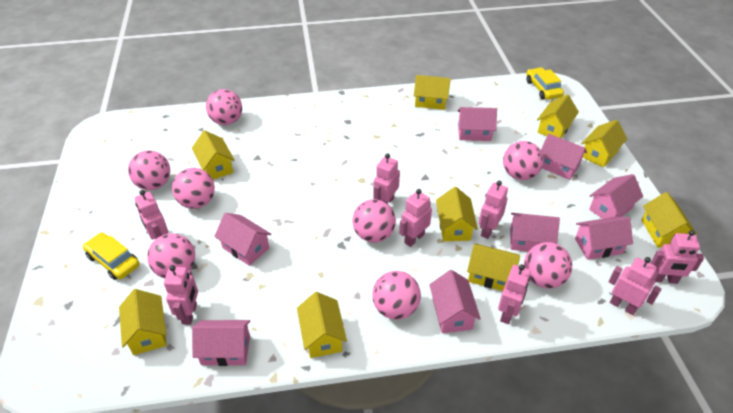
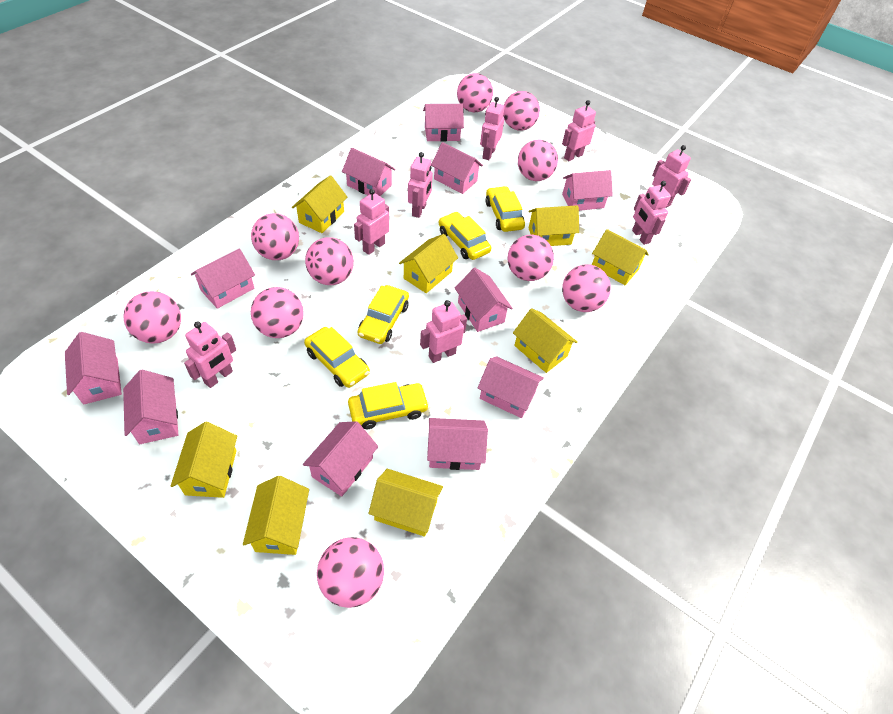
pink ball: [128,150,170,190] [147,233,195,278] [172,168,215,209] [206,89,242,125] [353,199,396,243] [372,271,421,320] [503,141,544,180] [524,242,572,289] = 8 -> [123,291,181,344] [251,213,299,260] [251,287,304,338] [305,237,354,285] [317,537,384,608] [457,73,493,112] [503,91,540,131] [508,235,554,281] [518,140,558,181] [562,264,611,312] = 10
pink house: [192,320,250,366] [214,213,272,266] [429,270,481,333] [458,107,497,141] [510,213,560,251] [541,134,587,180] [575,217,633,260] [589,174,643,219] = 8 -> [65,332,122,405] [123,370,178,444] [191,248,255,309] [303,421,378,497] [342,148,396,196] [423,104,464,142] [427,418,488,470] [431,142,483,194] [455,268,513,332] [478,356,544,418] [562,170,613,211] = 11
yellow car: [83,233,140,280] [526,67,564,100] = 2 -> [304,327,370,388] [348,382,429,429] [358,285,409,344] [439,212,491,260] [485,186,525,232] = 5
yellow house: [119,289,167,355] [192,131,235,180] [297,292,347,358] [414,75,451,110] [436,187,478,241] [467,244,520,291] [537,94,579,138] [581,120,627,168] [642,192,697,248] = 9 -> [171,422,237,498] [243,476,309,555] [292,175,347,233] [369,469,443,537] [399,234,458,293] [513,308,578,373] [529,205,579,246] [592,229,649,285] = 8

